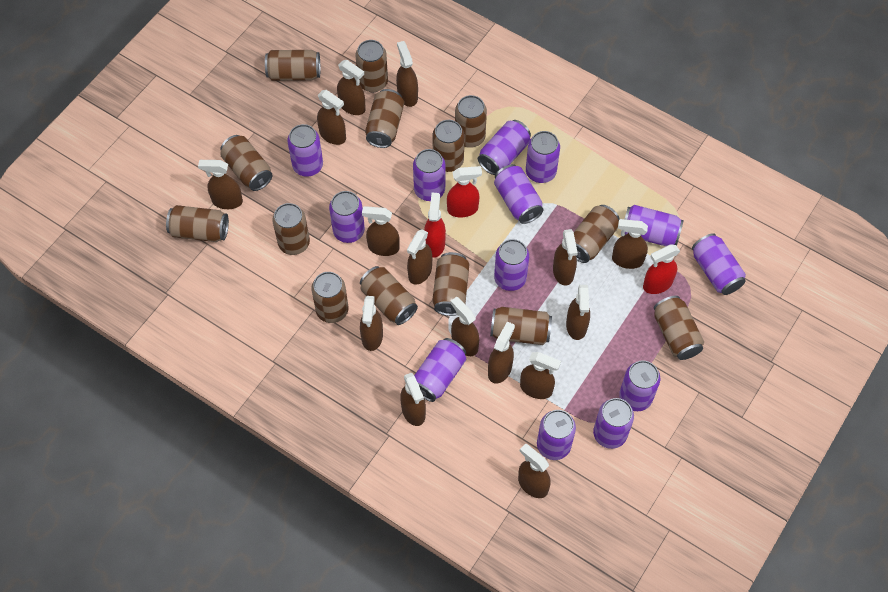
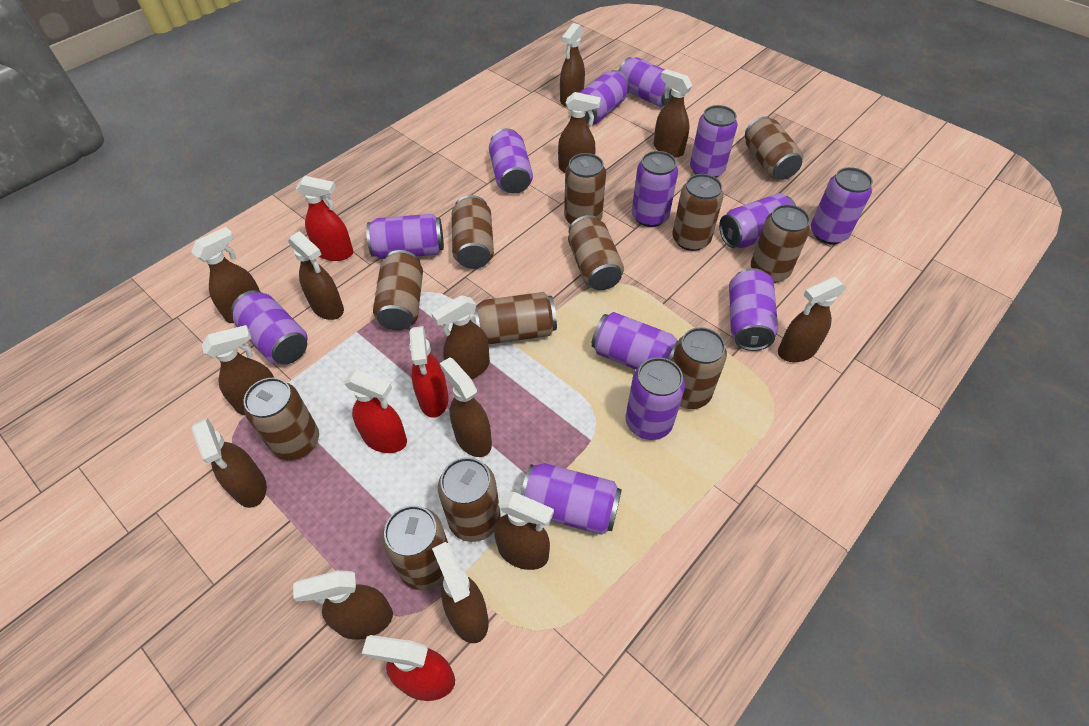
brown can: [166,205,229,242] [220,135,272,191] [265,50,320,81] [272,203,310,255] [311,272,349,323] [356,40,388,92] [360,266,418,325] [365,89,404,148] [432,120,465,172] [432,252,469,316] [455,95,487,148] [490,307,552,345] [574,205,620,263] [654,296,704,360] = 14 -> [244,378,319,460] [373,250,423,330] [382,505,449,590] [438,457,501,542] [452,195,494,269] [475,292,557,344] [564,153,606,224] [568,215,624,290] [672,174,724,251] [672,327,727,409] [745,116,803,180] [751,204,810,283] = 12
brown spray bottle: [198,160,243,209] [317,90,346,145] [337,60,366,115] [360,296,383,351] [362,206,400,256] [396,41,418,107] [400,373,426,426] [407,229,432,285] [451,297,479,356] [488,321,515,384] [518,444,551,498] [520,352,561,399] [553,229,578,286] [566,285,590,340] [612,219,648,269] = 15 -> [192,227,260,323] [192,418,267,508] [202,325,275,415] [288,231,344,320] [293,570,393,640] [431,295,490,379] [432,542,489,643] [440,357,492,457] [494,492,554,570] [558,92,601,173] [560,23,585,107] [653,69,692,158] [778,277,846,362] = 13
red spray bottle: [424,193,446,258] [447,166,482,218] [643,244,680,294] = 3 -> [296,176,354,261] [343,369,407,453] [362,635,455,701] [409,326,449,418] = 4

